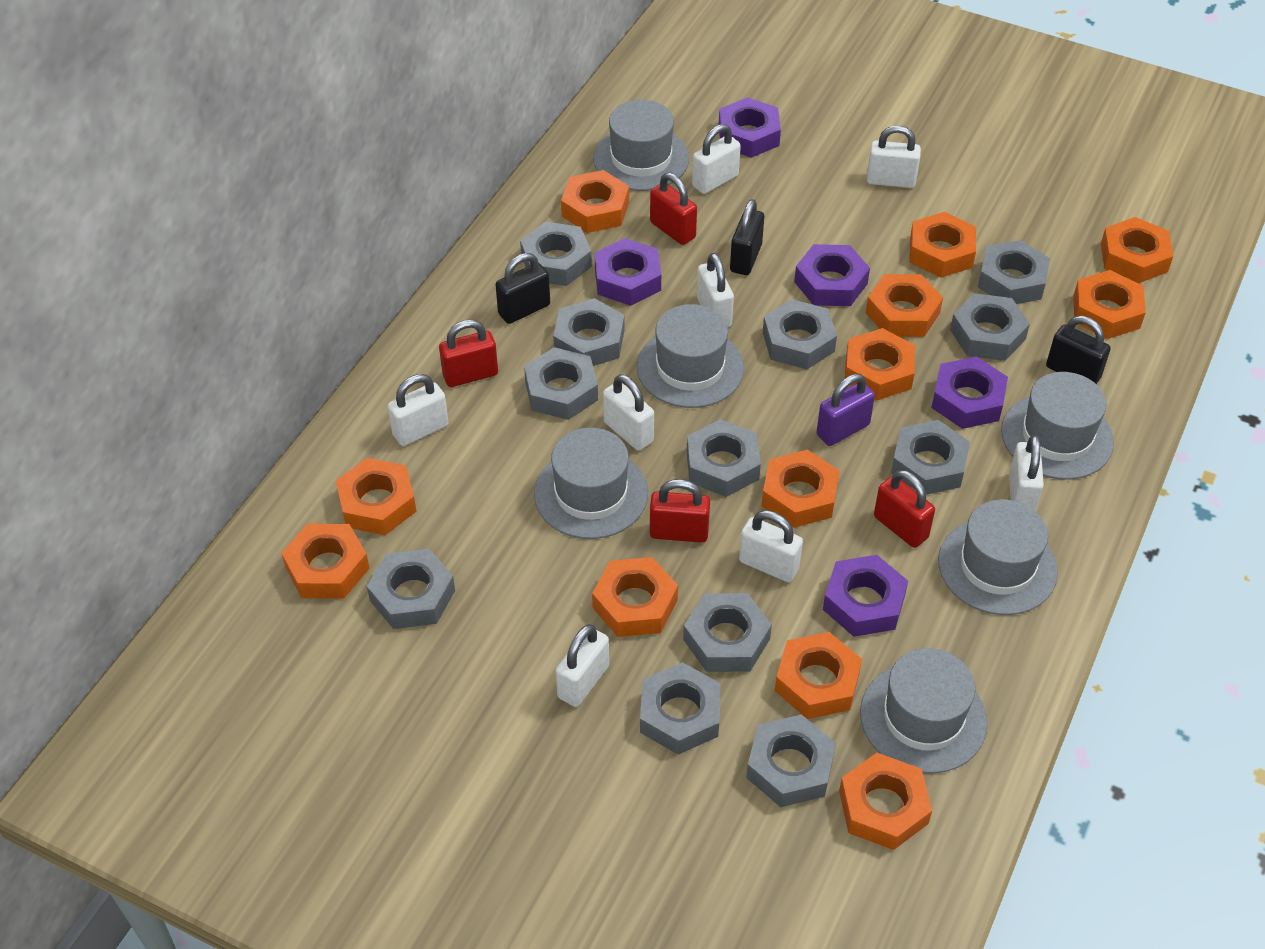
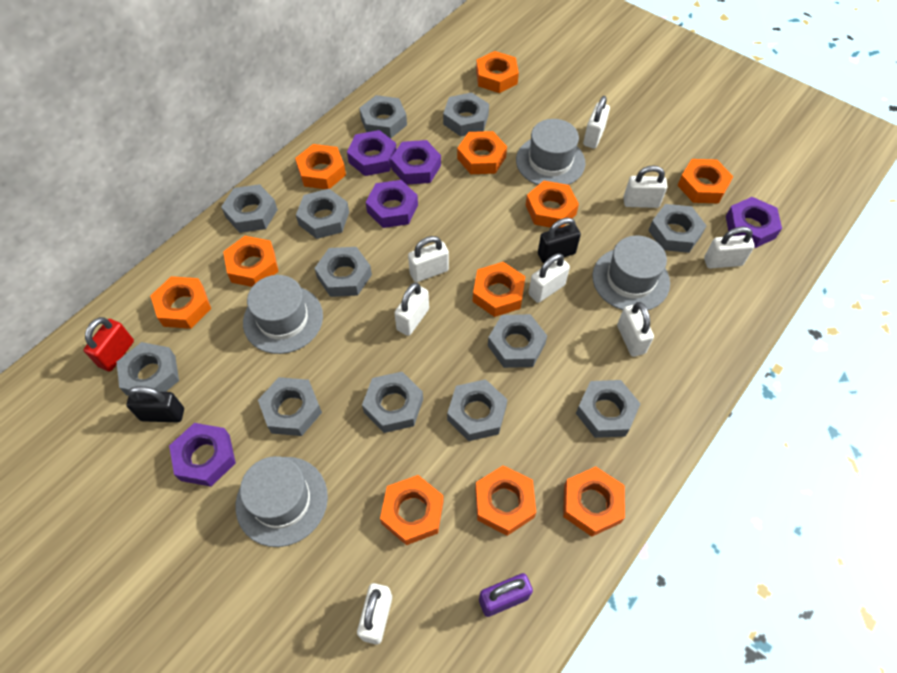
black padlock: [496,253,550,324] [730,199,764,275] [1046,316,1111,384] = 3 -> [126,386,184,422] [538,218,581,263] = 2
grey hat: [534,428,648,539] [593,100,689,191] [637,304,744,408] [860,648,987,774] [938,499,1058,615] [1001,372,1114,480] = 6 -> [236,456,328,547] [243,275,323,354] [516,119,585,185] [592,235,670,310] = 4
orange nut: [282,524,370,598] [336,458,417,535] [561,170,629,233] [592,557,678,637] [762,450,840,528] [775,632,862,719] [839,753,932,850] [845,328,915,400] [866,274,943,337] [909,212,976,278] [1073,270,1146,339] [1101,217,1173,283] = 12 -> [150,276,211,329] [223,236,279,287] [295,144,346,189] [380,475,444,545] [457,131,507,174] [473,262,525,317] [475,465,536,536] [476,51,519,93] [526,181,579,228] [563,466,625,537] [677,159,733,204] = 11
red padlock: [439,319,498,387] [650,173,697,245] [650,479,710,543] [874,470,935,548] = 4 -> [83,317,134,372] = 1

